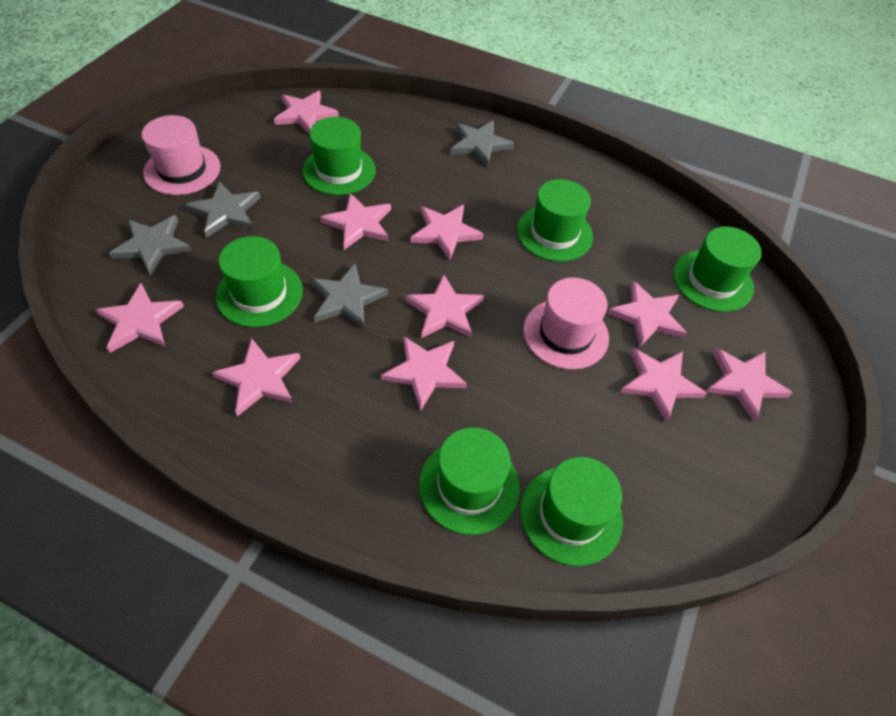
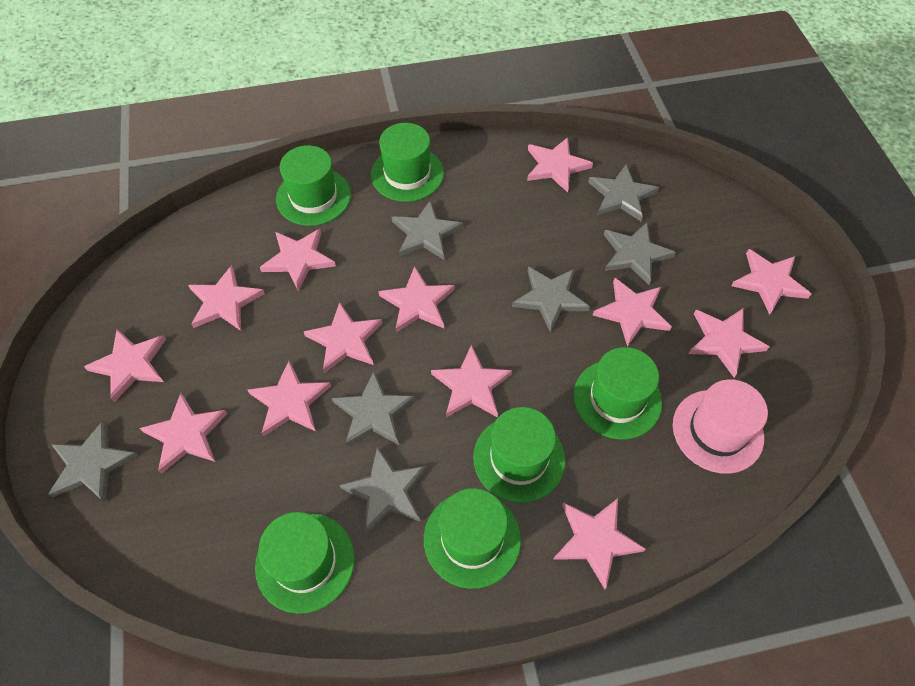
grey star: [109,215,192,276] [185,181,261,238] [311,264,388,329] [450,121,514,167] = 4 -> [48,420,138,502] [332,371,415,447] [340,447,426,534] [392,200,463,260] [512,266,590,332] [588,165,659,221] [604,222,676,285] = 7
pink hat: [142,115,221,195] [523,278,609,370] = 2 -> [673,379,768,474] = 1
pink star: [96,283,184,353] [212,338,300,417] [274,90,339,133] [320,193,391,250] [381,336,467,411] [405,275,484,338] [410,205,484,260] [607,281,687,347] [620,348,707,422] [706,348,793,421] = 10 -> [84,329,166,402] [140,393,227,474] [188,265,265,331] [248,361,331,436] [260,229,336,291] [304,302,382,373] [378,266,455,333] [431,345,512,418] [527,137,593,193] [554,498,646,589] [593,278,672,347] [688,308,769,377] [731,249,811,315] = 13

